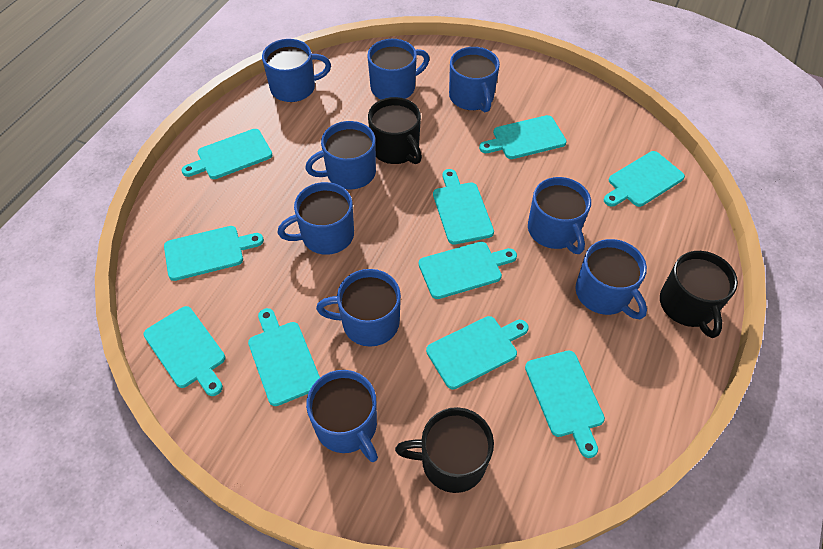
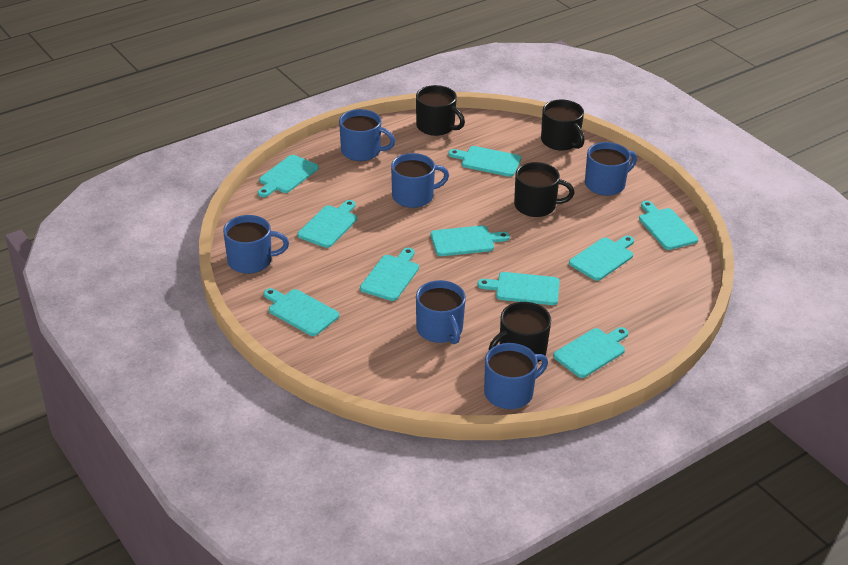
black mug: [368,97,422,164] [395,407,494,493] [660,251,738,338] = 3 -> [416,85,465,136] [489,302,551,362] [514,162,575,217] [541,99,585,151] = 4
blue mug: [262,39,331,102] [278,182,354,255] [305,121,376,189] [306,370,378,462] [316,269,401,347] [367,39,429,100] [449,47,500,112] [528,177,591,254] [576,239,647,319] = 9 -> [223,215,289,274] [339,109,395,161] [391,153,449,208] [416,280,466,344] [484,343,548,409] [585,142,637,196] = 6

